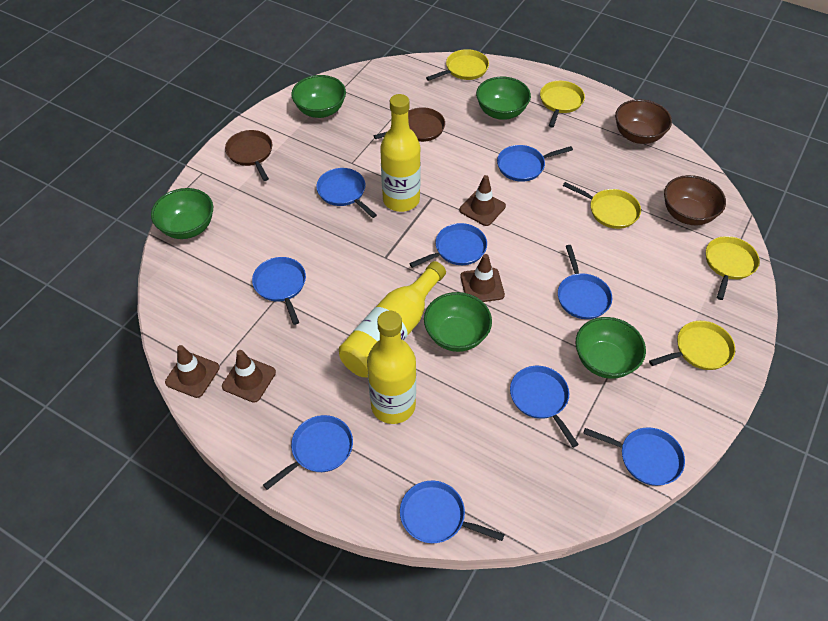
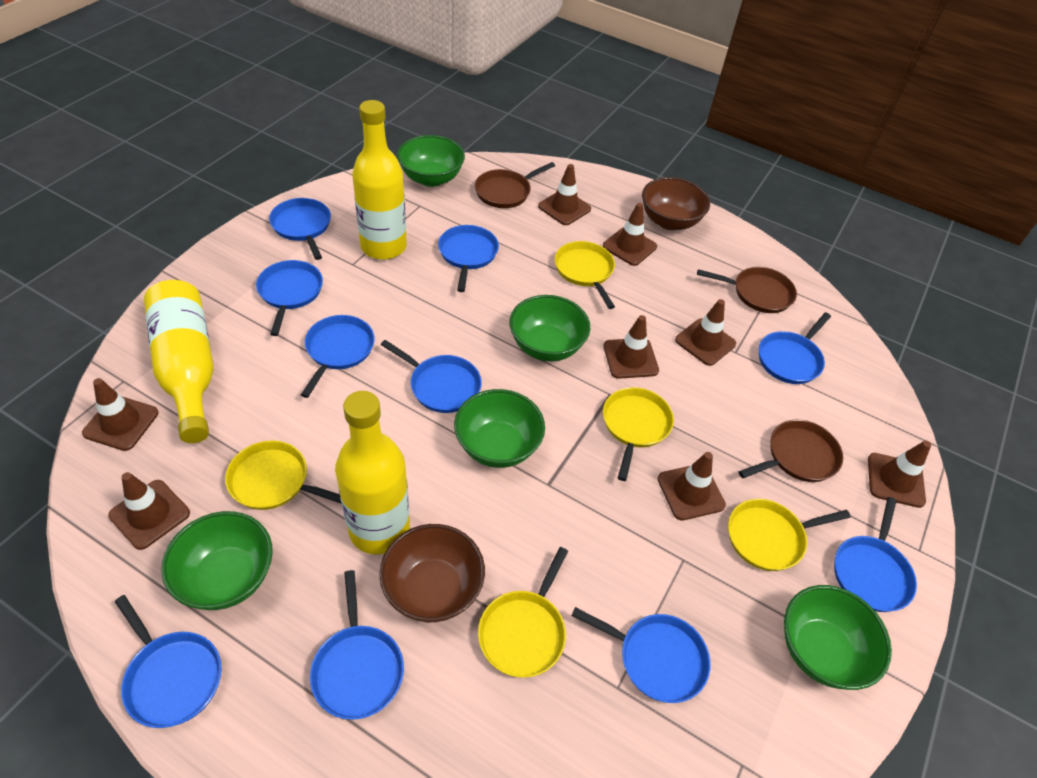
blue pan: [252,257,306,325] [263,415,353,490] [316,168,377,218] [400,481,505,543] [409,223,487,268] [497,145,573,182] [510,366,579,448] [558,245,612,319] [583,427,685,486] = 9 -> [115,595,222,728] [256,260,323,336] [269,198,331,260] [301,315,375,398] [310,570,404,720] [381,340,482,413] [438,225,499,292] [571,607,710,703] [759,312,831,384] [834,497,917,612] = 10
brown pan: [225,130,272,181] [374,107,445,142] = 2 -> [475,162,555,208] [697,267,797,313] [739,420,843,482] = 3
brown traffic cone: [165,345,220,398] [222,350,276,403] [459,175,506,226] [461,254,505,302] = 4 -> [82,378,159,451] [108,472,190,550] [538,164,591,225] [603,203,657,266] [603,315,659,379] [658,452,726,520] [675,299,736,366] [868,441,931,508] = 8

